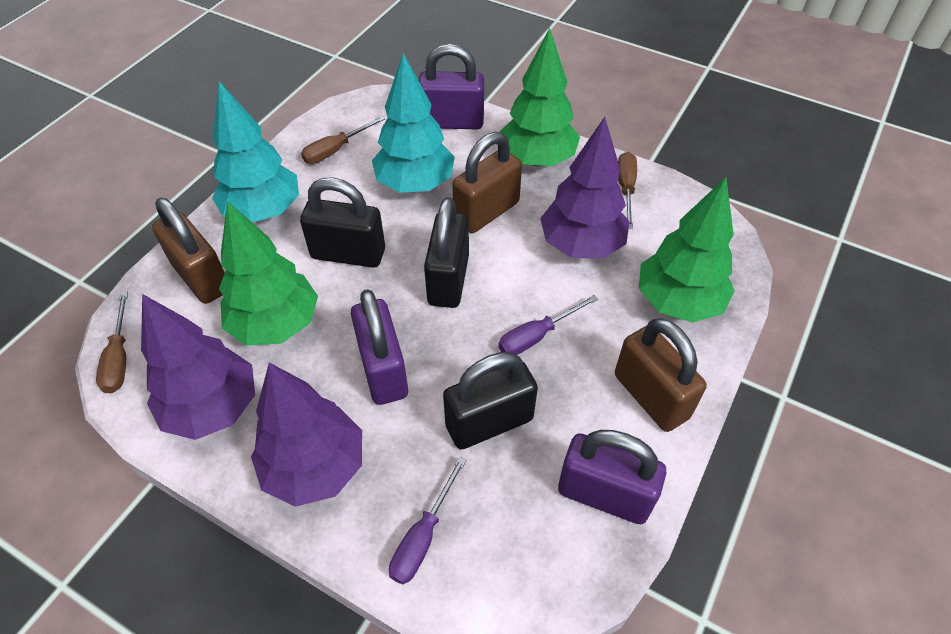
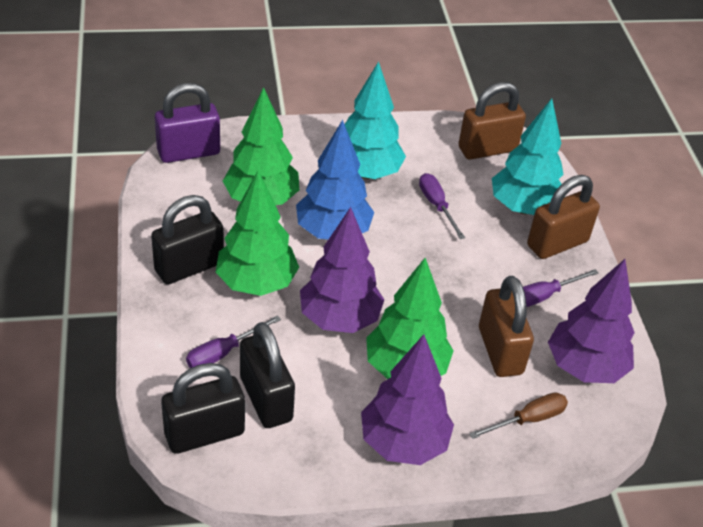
blue tree: none = 0 -> [296,120,374,239] = 1
brown screwdriver: [96,292,128,393] [301,116,385,164] [618,152,637,229] = 3 -> [469,392,568,439] = 1
purple padlock: [351,289,408,405] [419,44,484,129] [558,430,666,524] = 3 -> [155,83,220,163] = 1
purple screwdriver: [389,457,467,584] [499,295,598,355] = 2 -> [186,315,281,368] [419,173,465,239] [523,269,599,307] = 3

